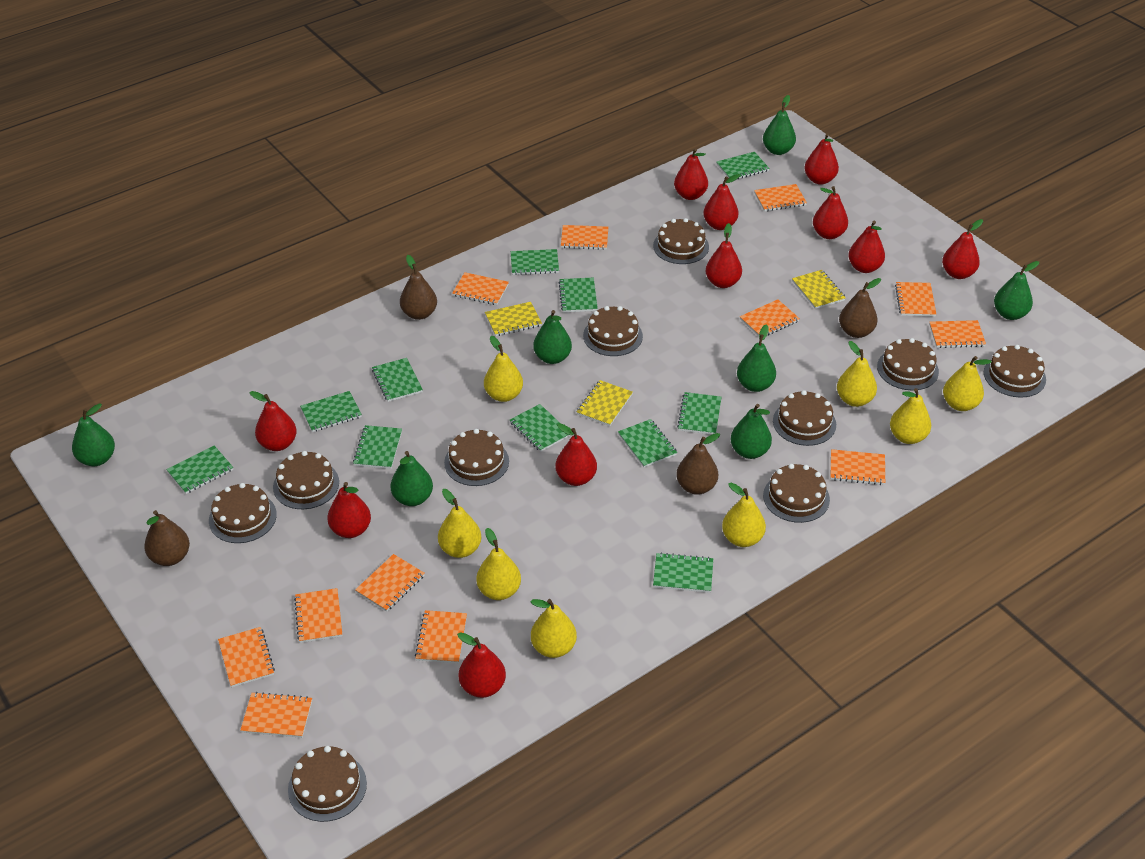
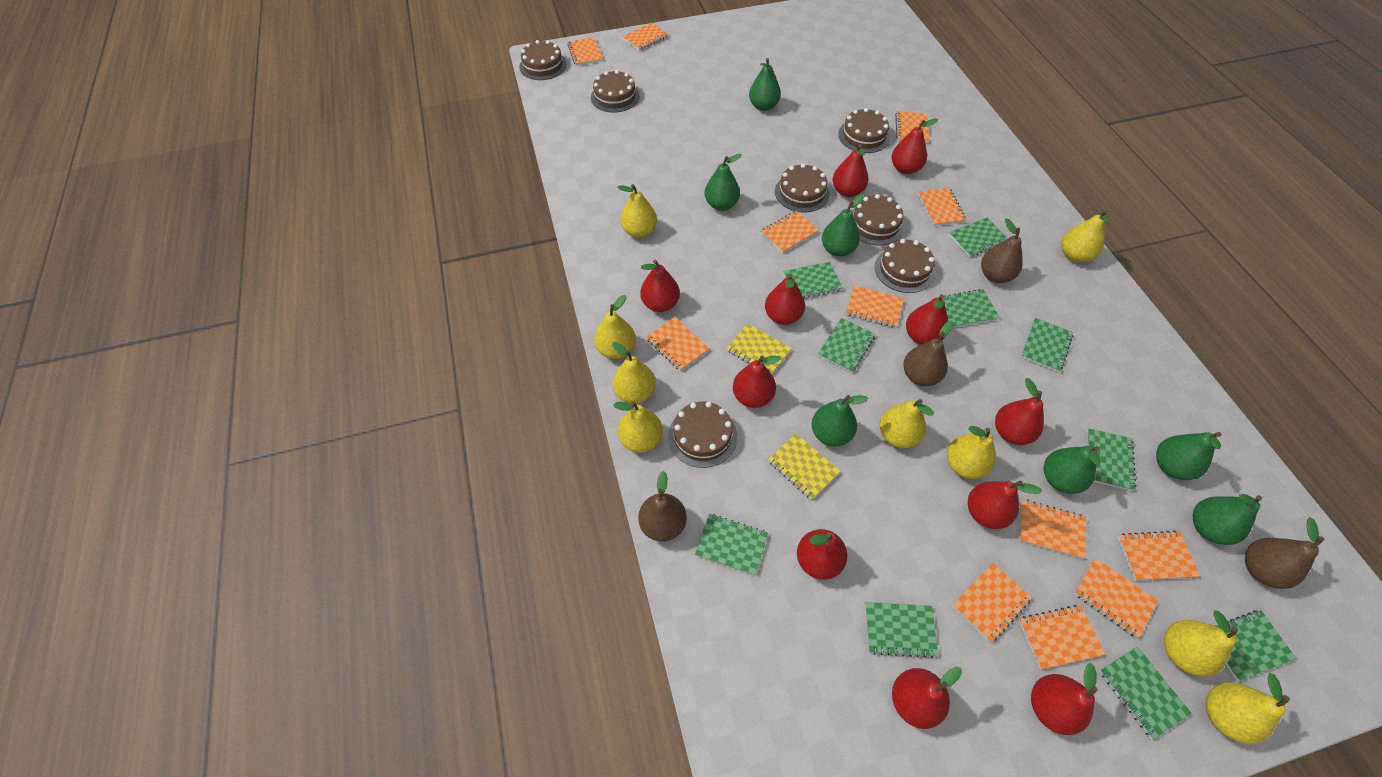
brown cake: [209,483,277,543] [273,451,339,509] [288,746,367,822] [444,429,509,486] [583,306,643,356] [653,218,709,264] [763,464,830,523] [773,390,836,446] [877,338,939,390] [984,345,1046,398] = 10 -> [519,40,567,80] [591,70,640,113] [668,402,737,468] [775,163,830,212] [838,108,890,153] [852,194,904,246] [875,239,935,293] = 7
green notebook: [166,445,233,494] [300,391,362,432] [353,425,402,469] [372,358,423,402] [510,404,571,452] [511,249,559,275] [558,278,598,312] [618,419,677,467] [653,552,713,593] [677,392,721,434] [717,152,770,179] = 11 -> [695,514,768,576] [783,262,842,298] [818,318,876,373] [865,602,938,658] [938,289,1000,328] [949,218,1008,257] [1021,318,1074,372] [1087,428,1137,491] [1099,647,1192,739] [1214,610,1297,681] = 10
yellow notebook: [485,302,542,336] [577,380,633,426] [792,270,846,309] = 3 -> [726,323,792,374] [768,434,841,500] = 2
yellow pear: [438,489,481,558] [476,528,521,600] [484,336,523,402] [531,599,577,658] [722,483,766,547] [837,341,877,407] [890,388,931,444] [943,356,992,411] = 8 -> [594,295,636,359] [612,342,656,404] [613,401,663,453] [617,184,657,238] [880,399,934,448] [947,426,996,479] [1062,210,1110,262] [1164,610,1238,677] [1206,673,1290,744] = 9

